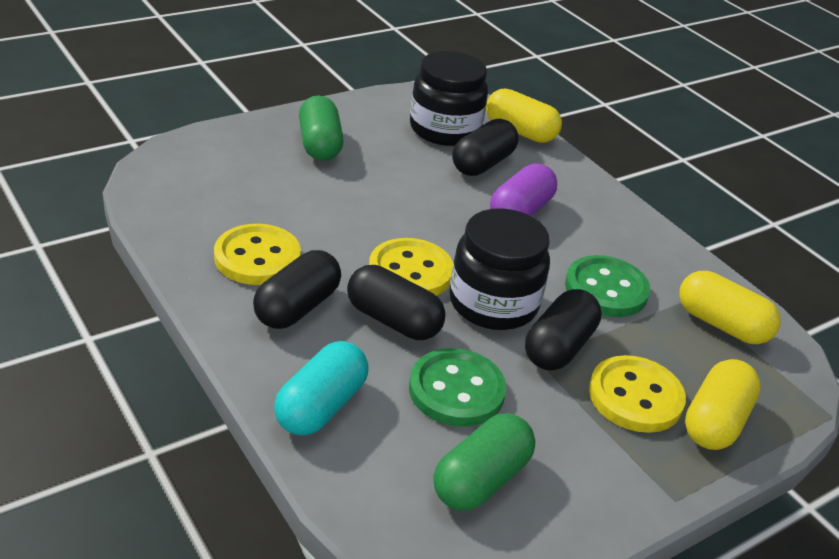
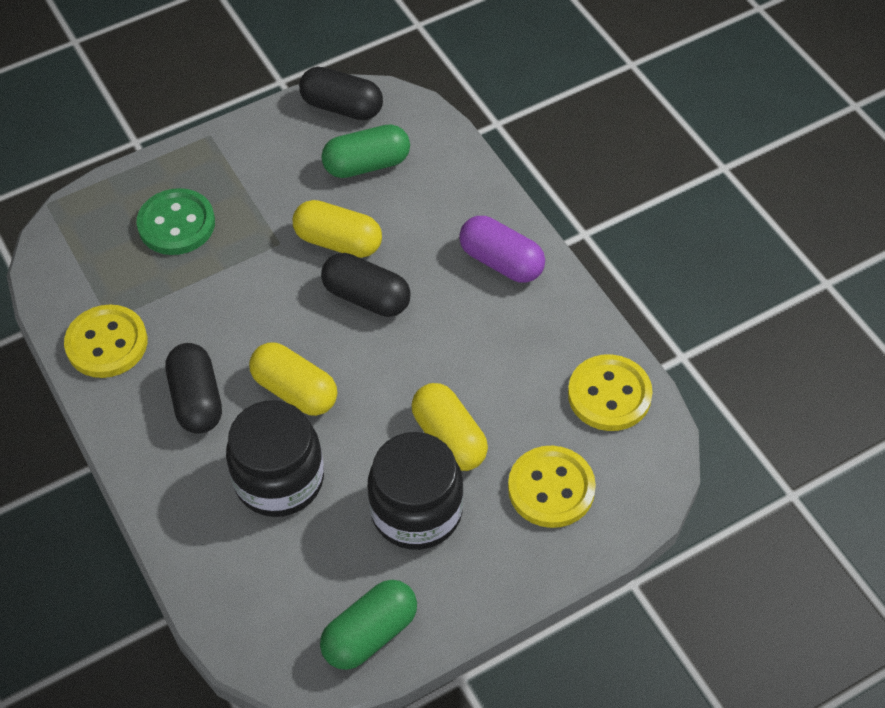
black capsule: [253,250,341,329] [347,265,446,340] [452,119,519,176] [525,289,602,371] = 4 -> [165,343,222,434] [299,67,383,120] [321,253,411,317] = 3
green button: [409,348,507,427] [565,255,650,317] = 2 -> [137,188,215,255] = 1
turquoise capsule: [274,341,369,436] = 1 -> none = 0

